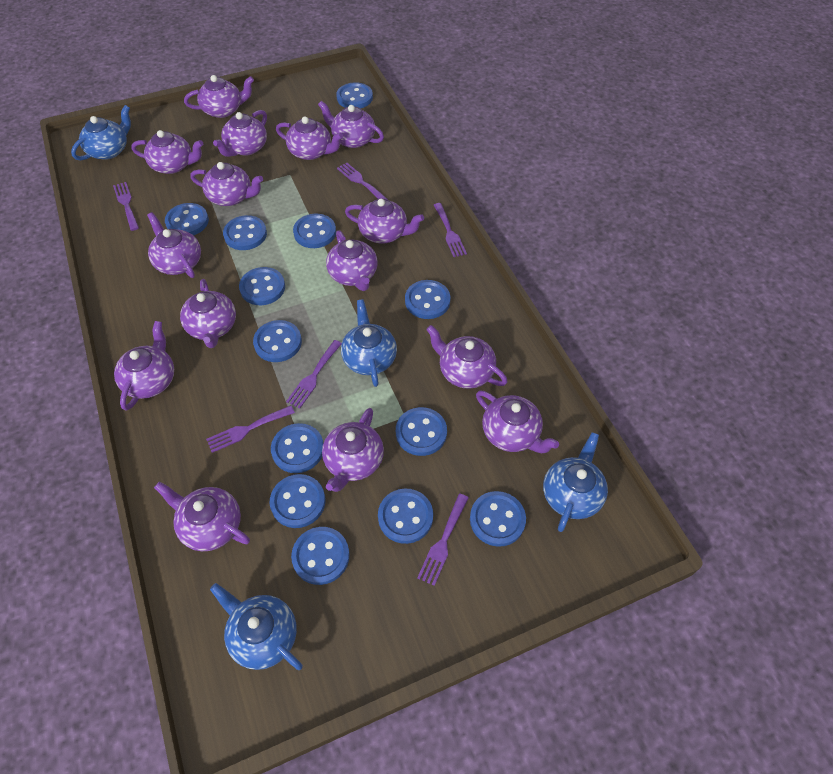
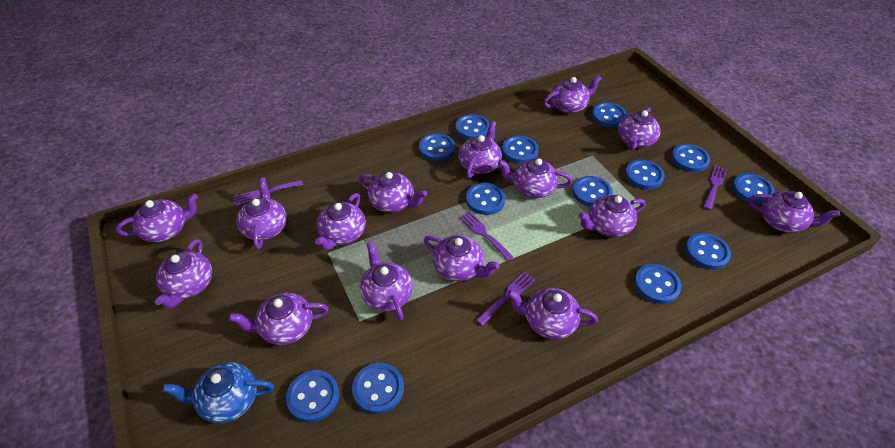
blue teapot: [71,105,131,161] [210,583,303,670] [341,299,397,387] [543,432,608,532] = 4 -> [162,362,274,423] = 1
purple fork: [113,182,139,231] [206,405,295,453] [286,340,342,408] [337,163,388,200] [417,494,469,586] [434,203,467,257] = 6 -> [233,180,303,206] [459,211,513,261] [476,271,535,326] [703,165,727,210] = 4

